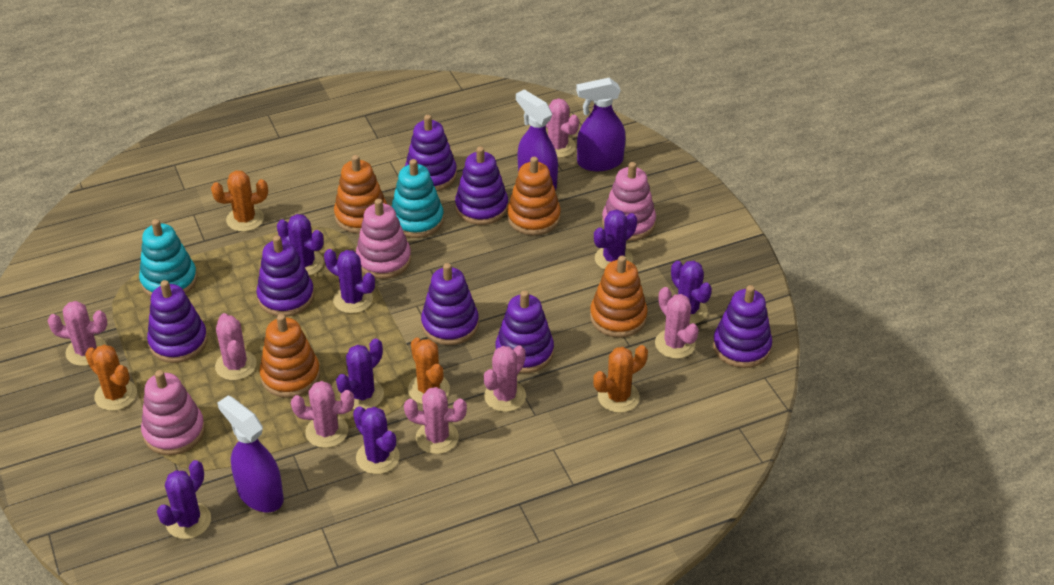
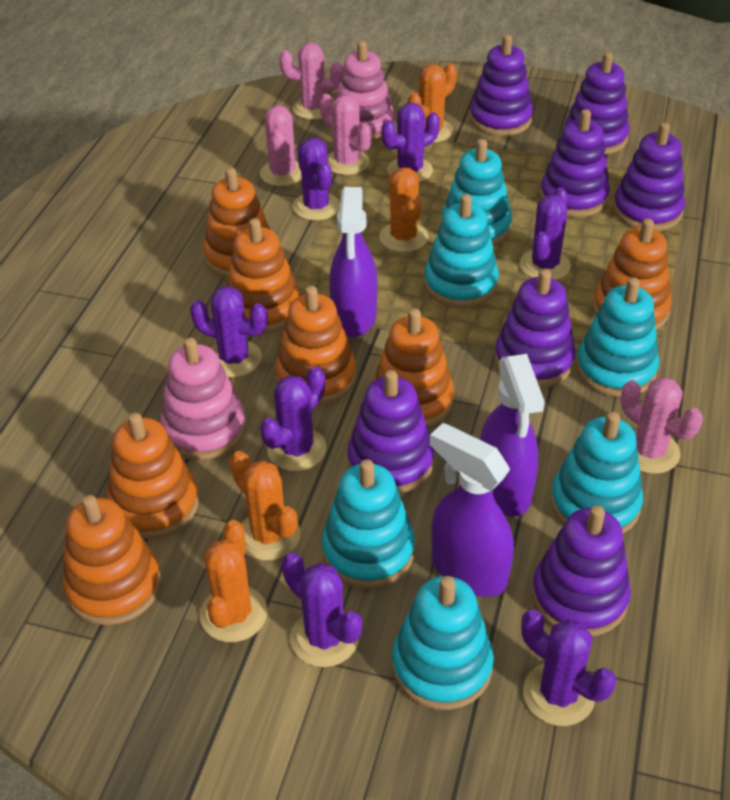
orange stacking toy: [259,314,320,398] [334,155,387,234] [507,157,561,235] [590,256,647,338] = 4 -> [63,495,161,625] [107,413,199,539] [203,168,270,278] [227,218,300,333] [275,286,356,405] [373,308,454,427] [593,218,672,330] = 7
pink cactus: [48,301,108,366] [215,313,257,381] [291,381,354,448] [404,387,467,454] [484,345,526,412] [545,98,579,158] [655,287,699,359] = 7 -> [260,105,302,186] [279,43,343,120] [320,94,372,175] [621,377,703,474] = 4
pink stacking toy: [141,370,205,455] [356,199,411,279] [602,162,656,241] = 3 -> [160,337,246,460] [335,41,394,142] = 2
turquoise stacking toy: [139,219,197,297] [391,159,444,238] = 2 -> [322,459,415,589] [392,576,494,710] [424,194,499,308] [441,139,512,246] [551,412,643,534] [576,277,659,397] = 6

